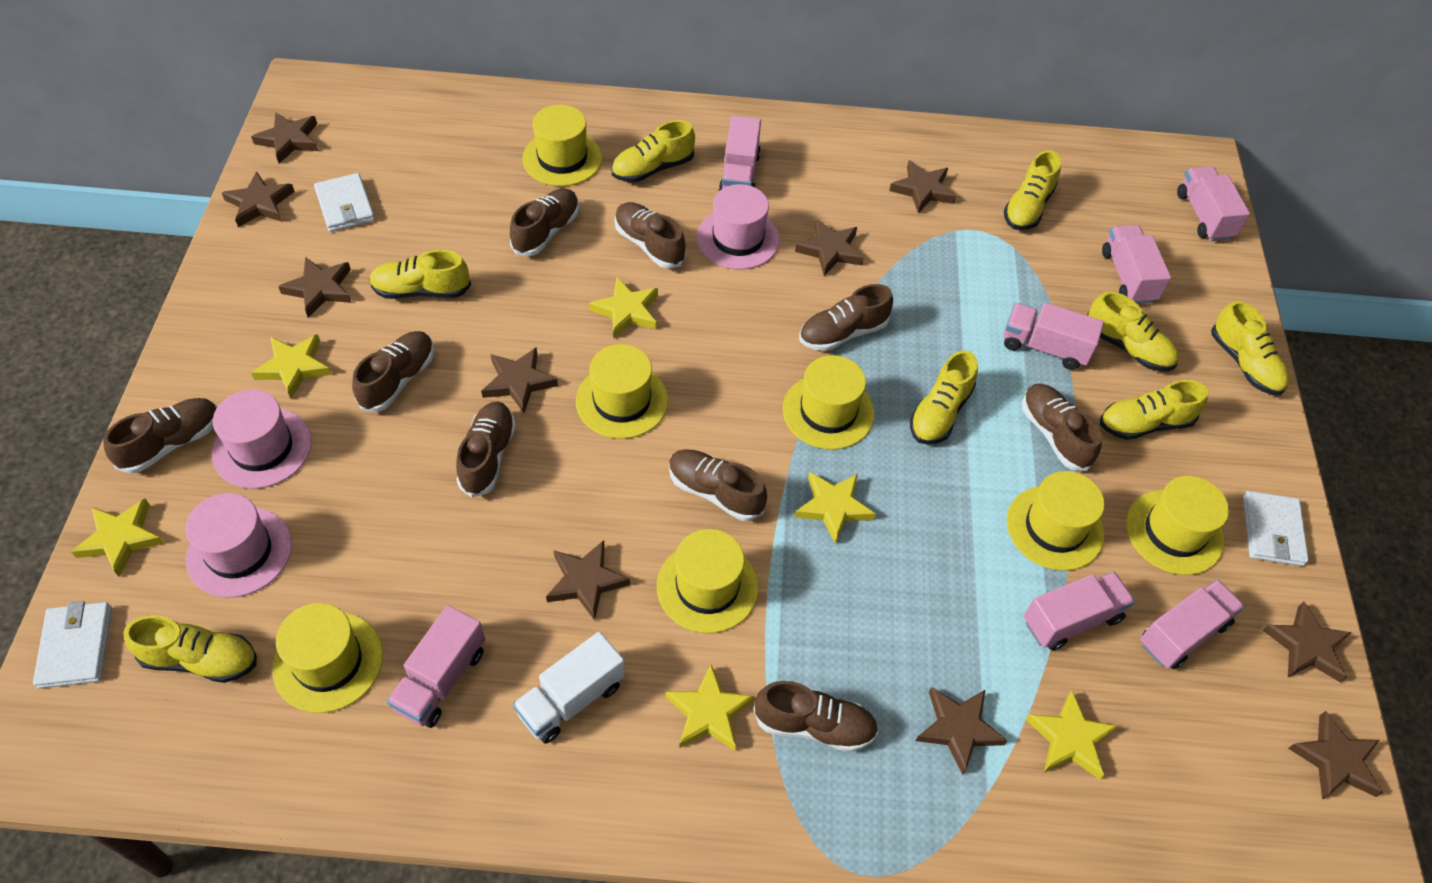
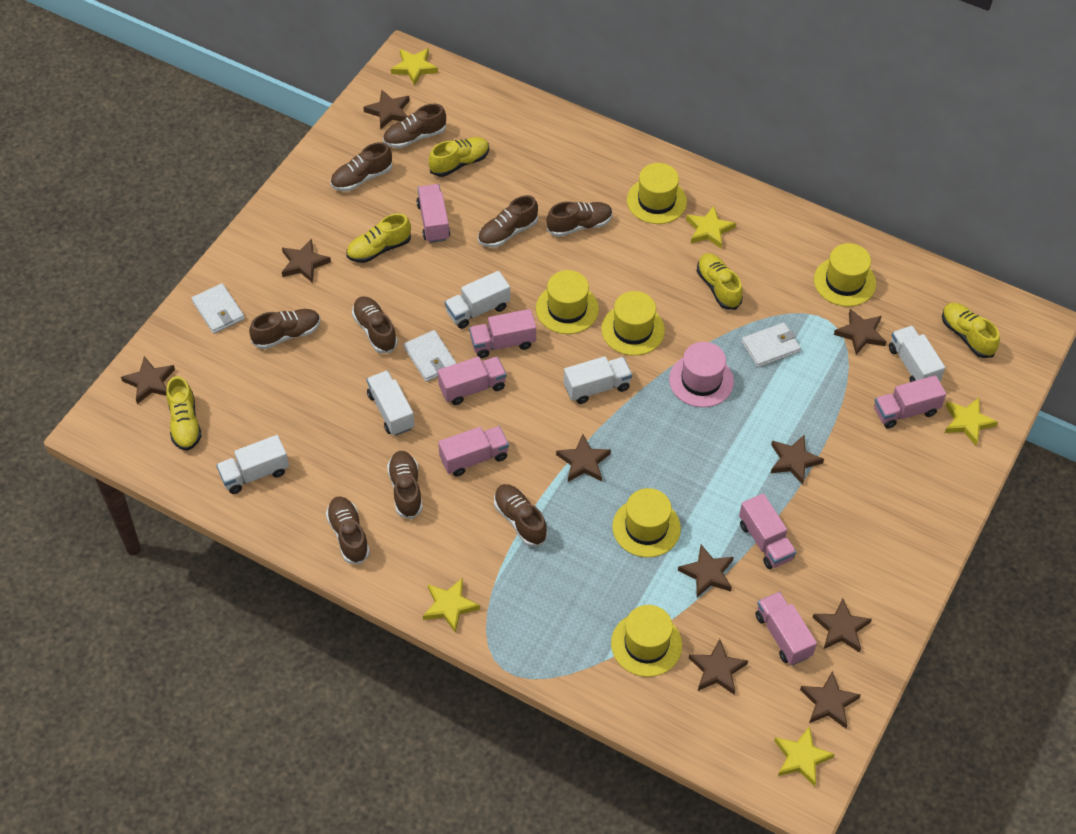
pink hat: [186,493,292,598] [212,390,312,489] [697,184,780,270] = 3 -> [669,342,734,407] = 1
white truck: [513,632,625,744] = 1 -> [216,435,289,494] [367,371,414,436] [445,271,510,329] [564,356,632,404] [889,326,945,382] = 5
yellow hat: [272,603,383,713] [522,105,602,186] [576,344,668,439] [657,529,759,633] [783,355,874,450] [1007,471,1105,571] [1126,476,1229,575] = 7 -> [536,270,599,334] [601,291,665,356] [611,605,682,677] [612,488,681,557] [627,163,687,224] [814,243,876,307] = 6
yellow shoe: [123,615,257,683] [369,250,471,299] [611,120,695,182] [910,350,978,444] [1004,150,1061,230] [1087,291,1179,371] [1100,380,1208,440] [1211,301,1290,395] = 8 -> [166,376,202,451] [346,213,411,263] [429,137,489,177] [697,253,743,310] [942,303,1000,358] = 5
yellow star: [71,498,164,577] [251,334,332,399] [589,277,658,338] [665,664,754,751] [794,472,876,544] [1025,690,1118,780] = 6 -> [391,48,438,86] [423,578,480,633] [686,206,736,248] [774,726,835,787] [945,398,998,445] = 5

